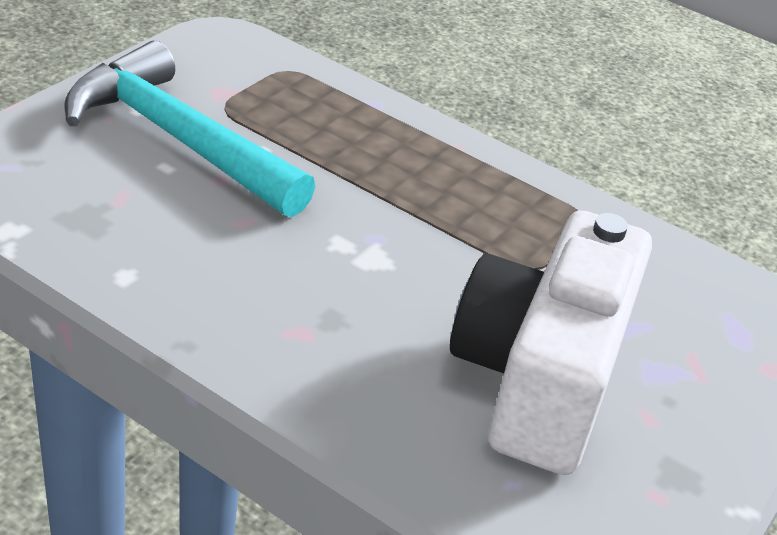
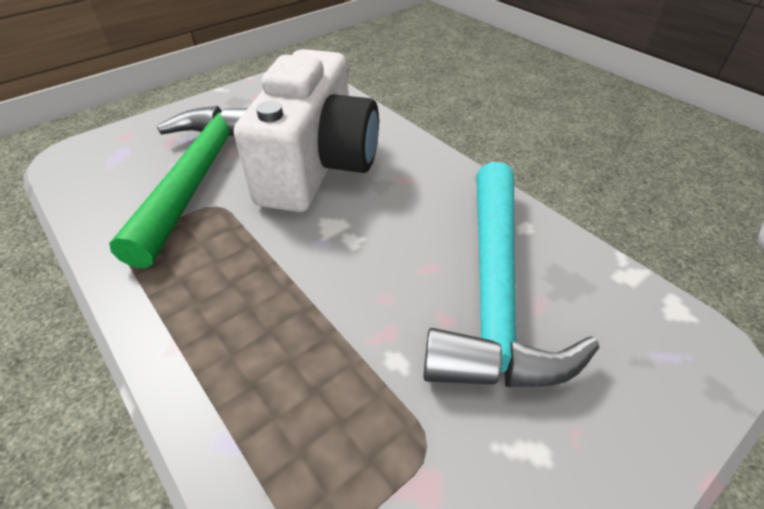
green hammer: none = 0 -> [109,106,248,269] = 1

